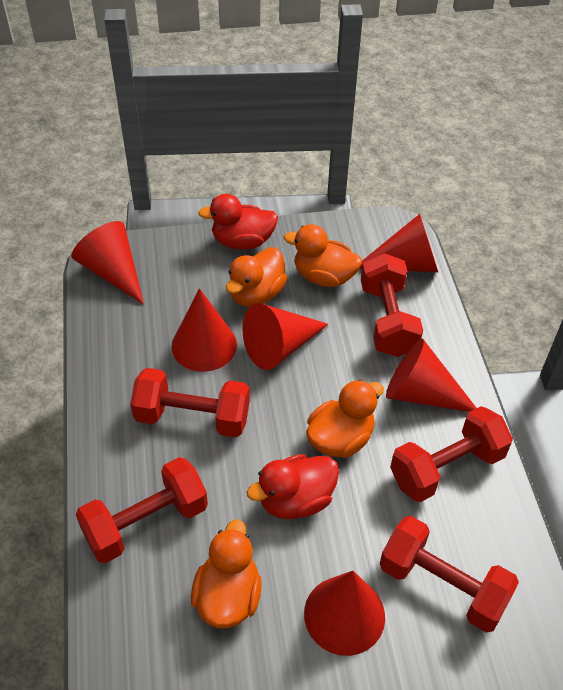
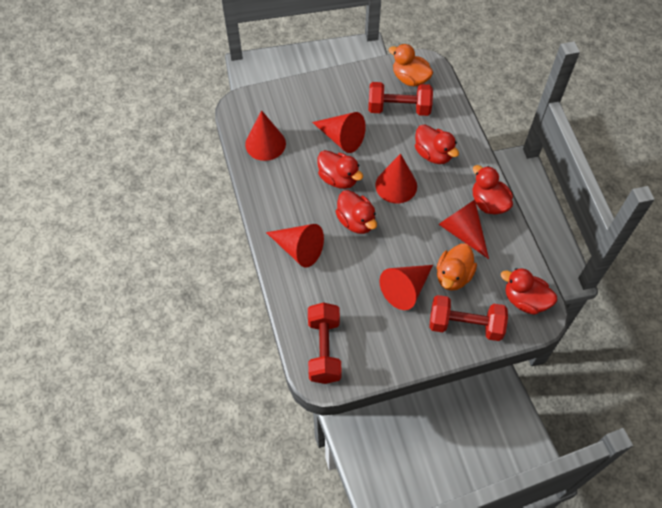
orange duck: [191,519,262,628] [226,247,287,307] [284,224,362,287] [306,380,384,458] = 4 -> [389,44,433,87] [437,243,477,291] = 2
red duck: [198,194,278,250] [247,454,339,519] = 2 -> [318,150,363,189] [335,190,377,234] [415,124,459,164] [473,165,513,215] [501,268,557,315] = 5
red dumbbell: [76,457,208,563] [130,368,250,437] [361,253,423,357] [380,516,519,632] [390,406,513,502] = 5 -> [308,302,342,384] [368,82,433,116] [429,295,508,341] = 3

